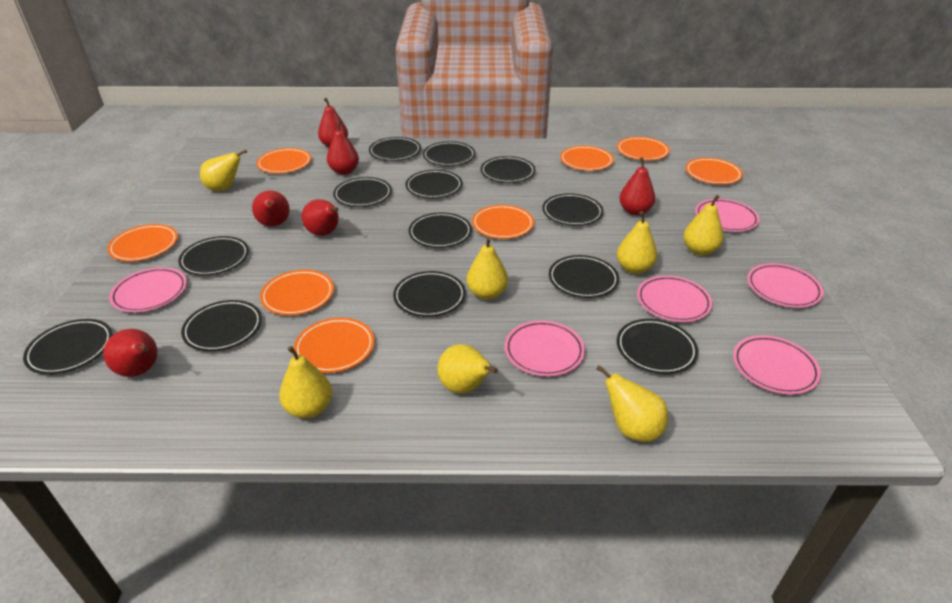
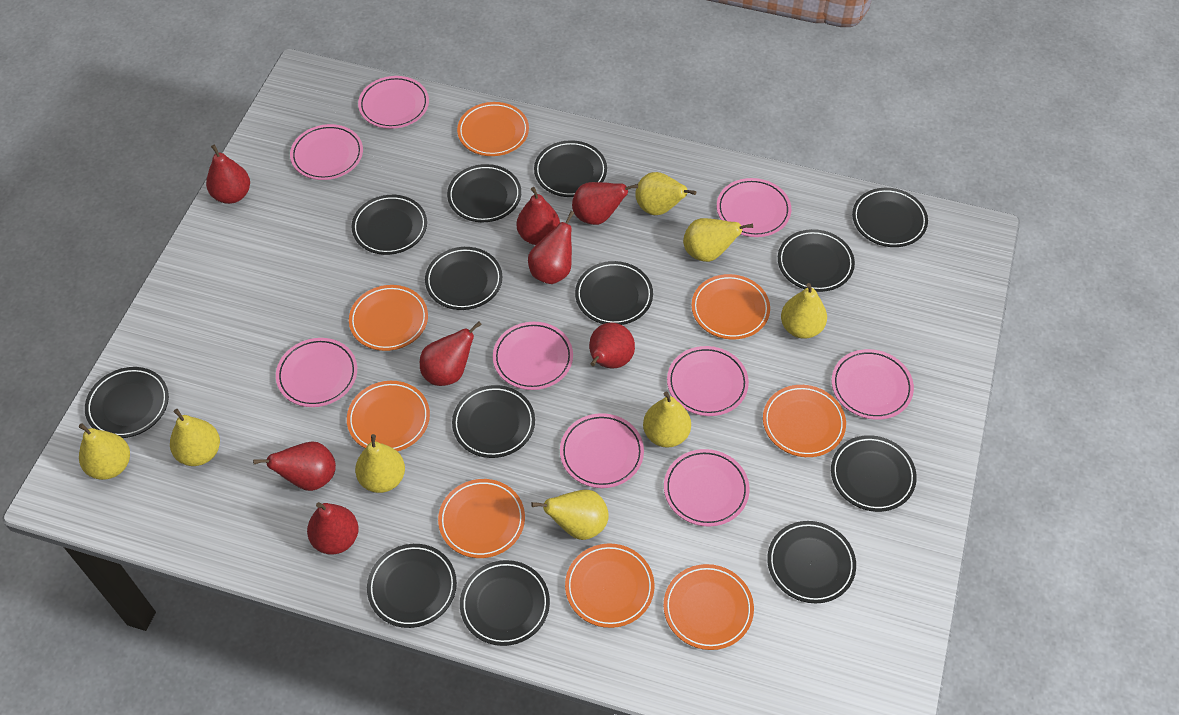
pink plate: [109,267,187,313] [505,320,585,376] [637,276,712,322] [695,199,760,232] [733,335,821,394] [747,263,824,308] = 6 -> [276,338,357,407] [290,124,363,180] [358,76,429,129] [493,322,573,390] [560,413,644,488] [664,449,750,526] [667,346,749,416] [717,178,791,237] [832,349,914,420] = 9
red pear: [103,329,158,377] [252,190,290,227] [302,199,339,236] [318,98,348,148] [327,121,359,175] [619,157,655,215] = 6 -> [206,144,250,204] [253,442,336,491] [307,502,359,555] [420,321,482,386] [517,187,560,245] [528,211,574,284] [572,182,638,225] [589,323,635,368] = 8
yellow pear: [200,150,247,191] [279,346,332,418] [438,344,498,394] [467,237,508,300] [596,365,668,442] [617,211,657,274] [683,195,724,255] = 7 -> [79,423,130,480] [170,409,220,466] [355,434,405,493] [531,489,609,540] [635,172,696,215] [643,391,691,448] [683,218,753,262] [781,283,827,339] = 8

